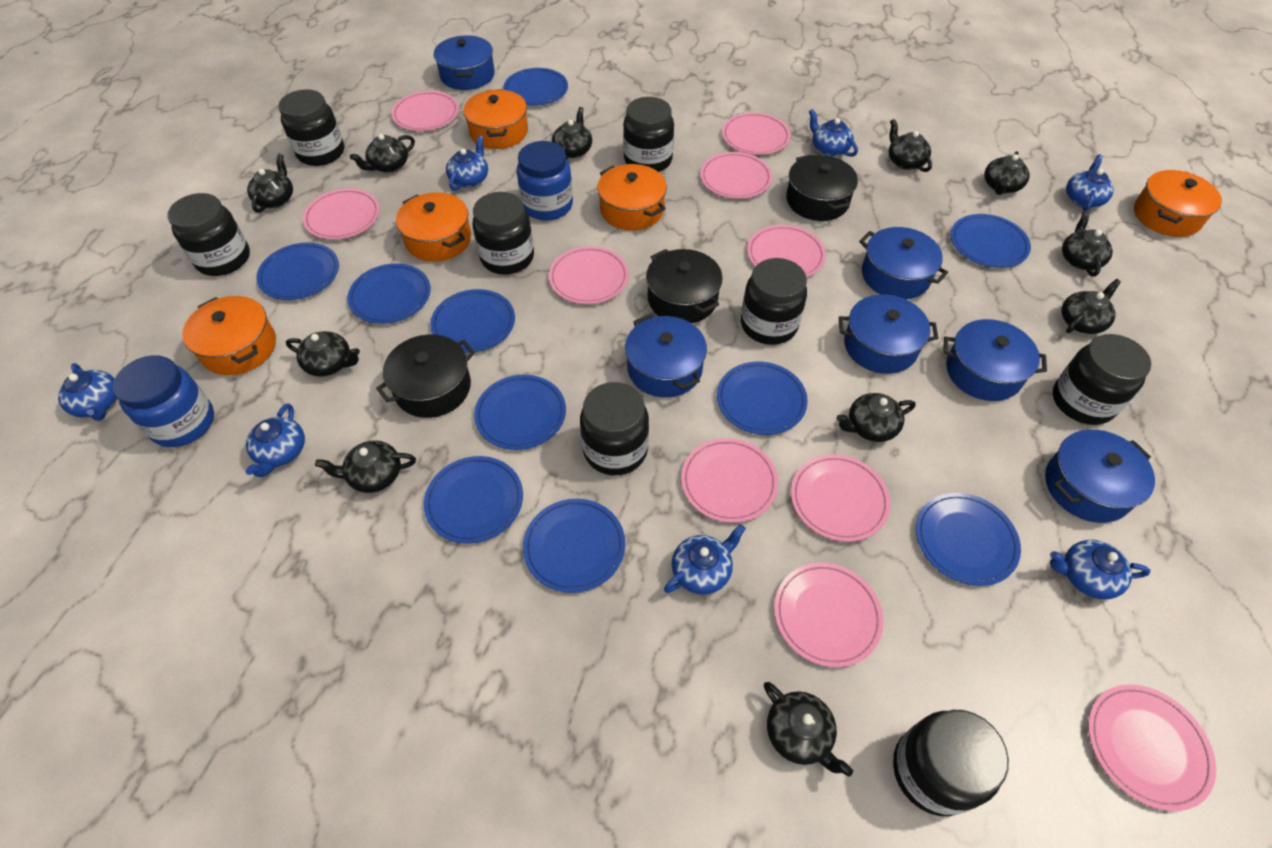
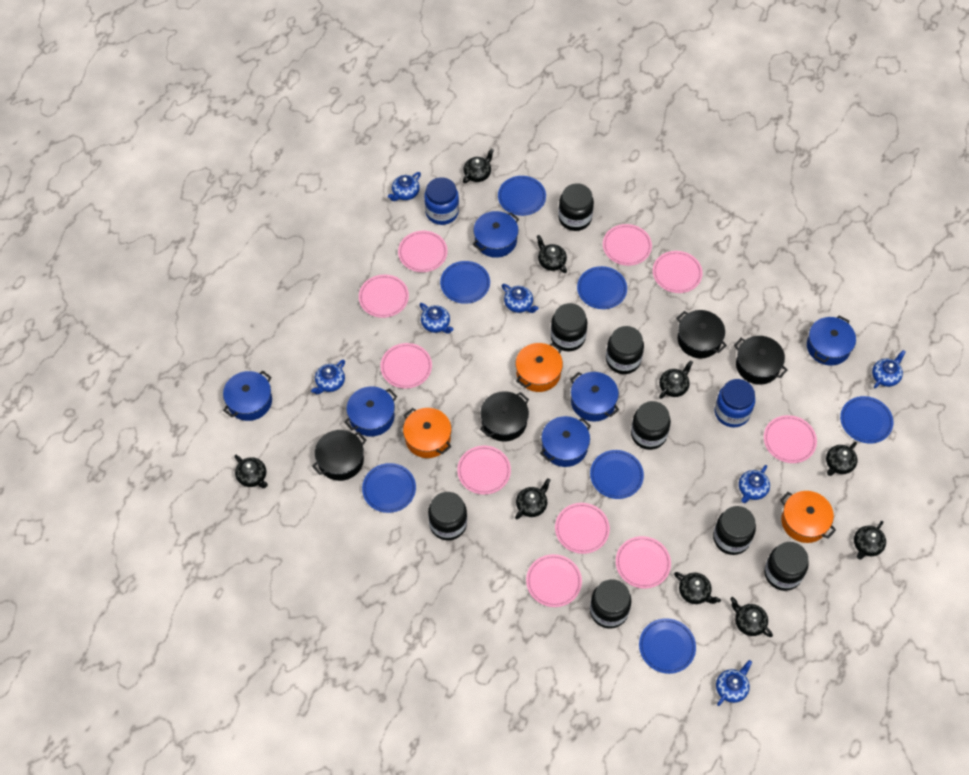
black pot: [376,334,475,418] [646,249,723,323] [786,154,858,221] = 3 -> [312,430,366,481] [480,391,529,442] [676,310,727,358] [734,336,787,385] = 4
black teapot: [247,153,293,213] [286,331,360,377] [315,441,416,493] [350,134,415,173] [552,107,592,159] [764,682,853,777] [837,393,915,442] [888,119,932,172] [984,151,1030,195] [1061,279,1121,334] [1062,211,1113,277] = 11 -> [234,455,268,488] [463,148,494,183] [515,478,551,519] [537,235,567,273] [659,360,693,399] [674,572,721,604] [730,597,773,637] [826,441,858,476] [854,521,886,560] = 9
blue plate: [256,243,339,300] [347,263,431,324] [424,456,523,544] [430,289,515,353] [474,375,566,450] [503,68,568,106] [523,499,625,593] [717,361,808,435] [916,493,1021,586] [951,214,1031,268] = 10 -> [362,463,416,513] [440,261,490,304] [498,176,546,216] [577,266,627,309] [590,450,644,499] [639,618,696,674] [840,396,893,443] = 7
orange pot: [182,296,276,375] [396,192,471,262] [463,89,528,149] [597,164,667,231] [1134,170,1222,237] = 5 -> [403,408,452,458] [516,343,563,392] [780,491,836,543] = 3

